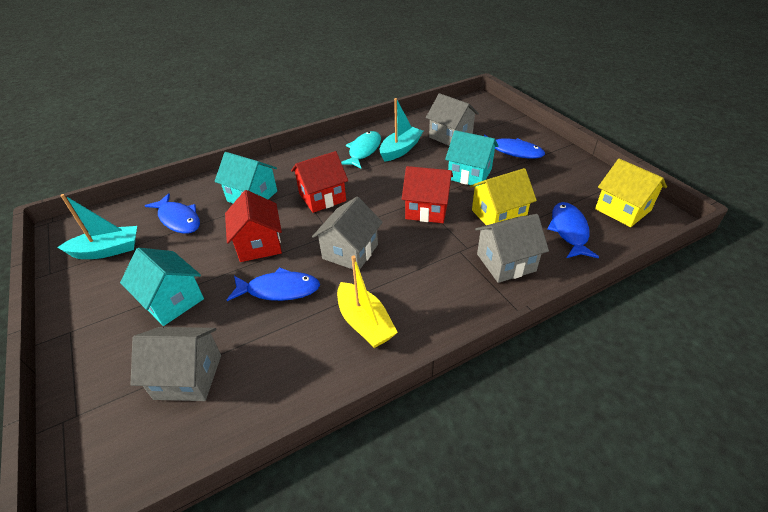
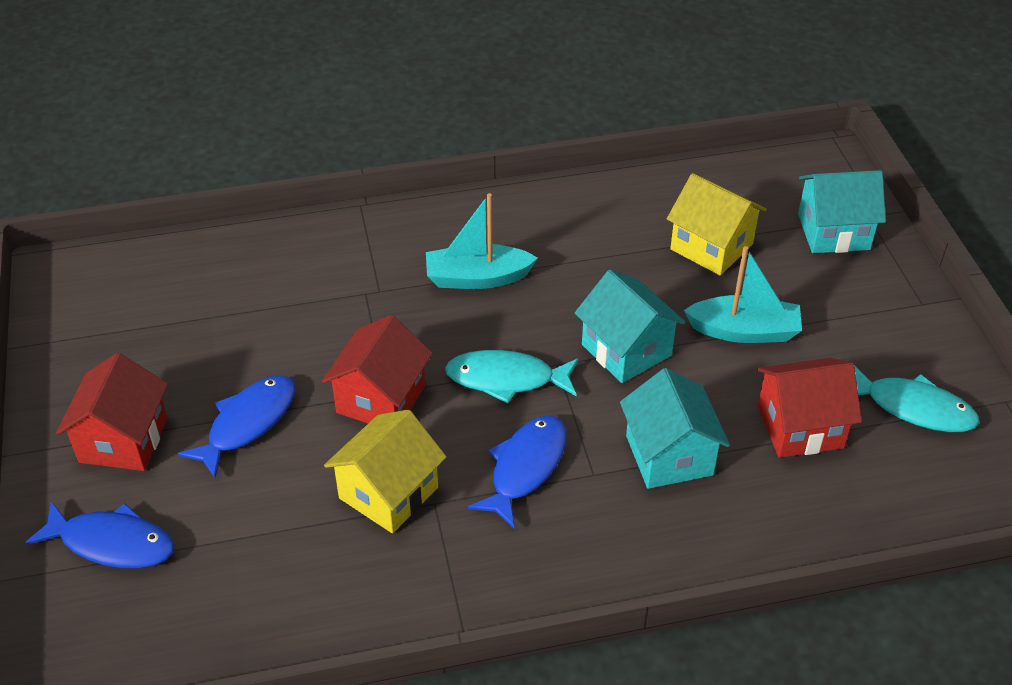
blue fish: [145,193,200,234] [227,267,320,301] [484,134,545,158] [547,202,599,258] = 4 -> [25,501,175,568] [178,375,295,478] [468,415,567,529] = 3
grey house: [130,327,221,401] [312,197,383,270] [426,93,479,146] [475,214,549,283] = 4 -> none = 0
turquoise fish: [341,131,381,169] = 1 -> [445,350,579,404] [854,365,980,432] = 2
yellow boat: [337,256,398,348] = 1 -> none = 0

